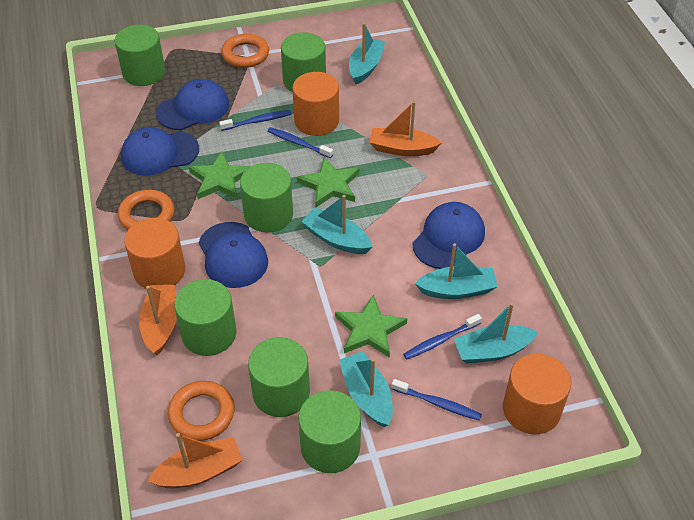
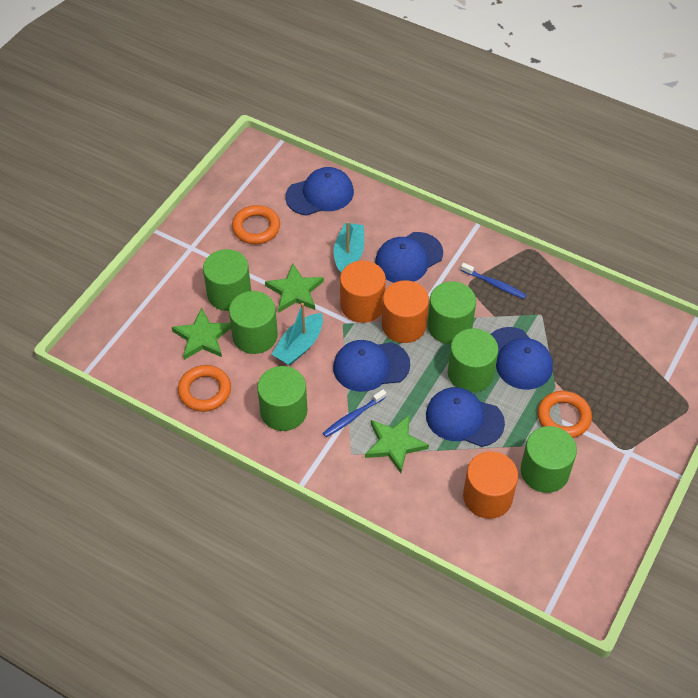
blue cap: [121,127,199,176] [156,79,229,130] [199,222,268,288] [413,202,485,269] = 4 -> [285,167,354,216] [333,340,410,392] [375,232,443,283] [426,387,505,447] [491,327,553,390] = 5
blue toothbrush: [219,110,292,131] [268,127,333,158] [391,379,482,421] [403,314,482,360] = 4 -> [323,389,386,437] [461,263,526,299] = 2
orange boat: [139,285,177,355] [147,433,242,488] [370,101,442,156] = 3 -> none = 0
turquoise boat: [301,195,372,254] [339,351,393,427] [349,23,385,85] [415,243,498,299] [454,303,538,364] = 5 -> [272,303,323,366] [334,221,364,273] = 2

